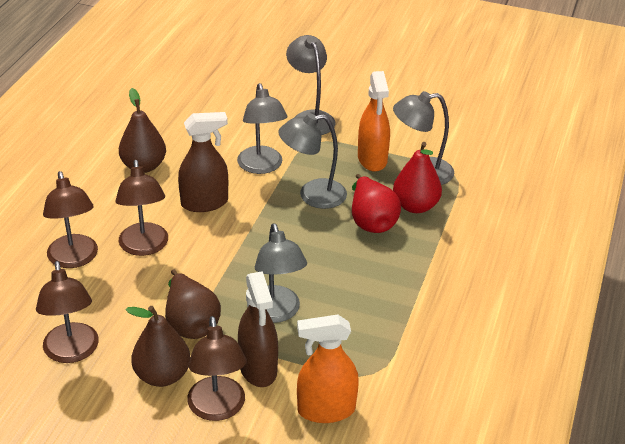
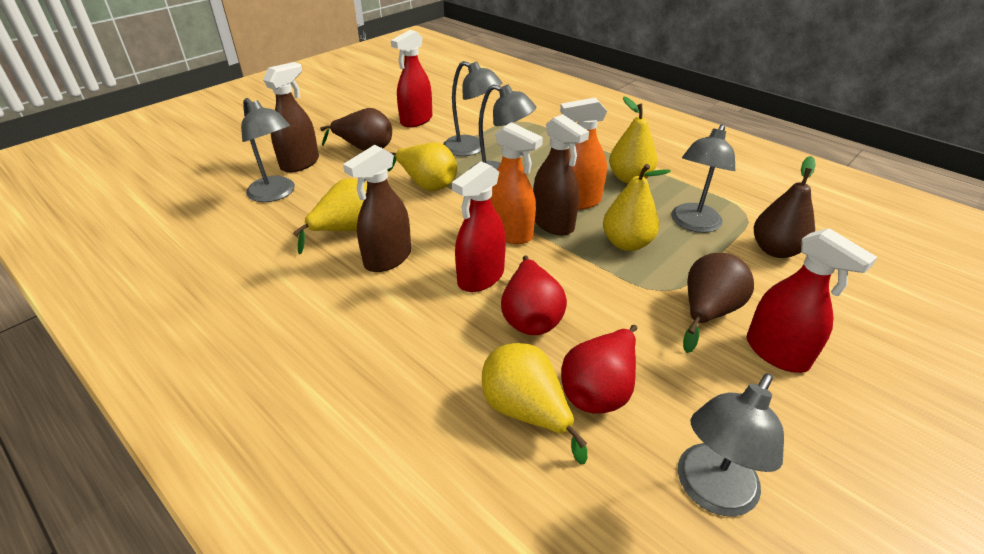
brown lamp: [36,261,99,363] [43,171,98,268] [115,160,168,256] [187,316,247,421] = 4 -> none = 0
brown spray bottle: [178,112,228,212] [238,271,278,387] = 2 -> [263,62,319,173] [343,145,411,272] [533,114,589,236] = 3
red spray bottle: none = 0 -> [391,30,432,127] [452,161,506,292] [747,228,877,373] = 3
yellow pear: none = 0 -> [293,178,367,254] [388,143,457,191] [482,343,587,464] [603,164,671,251] [609,97,657,183] = 5

